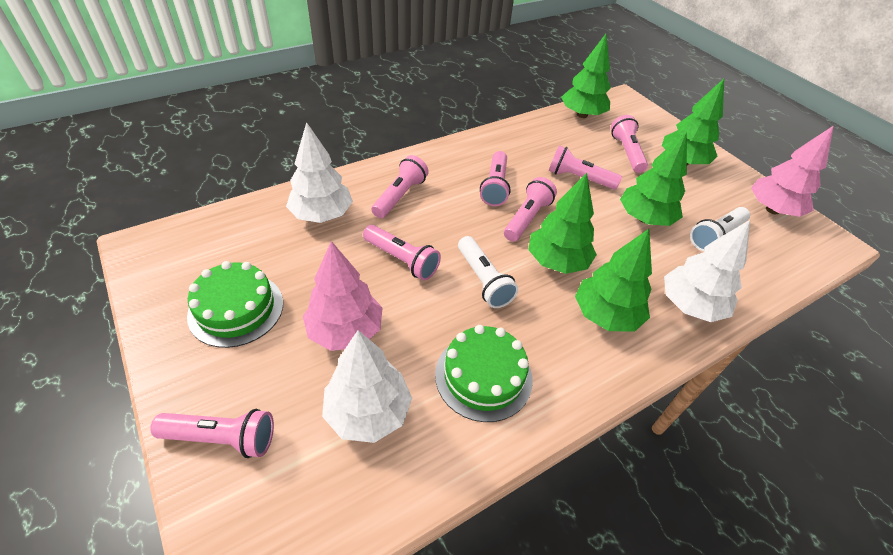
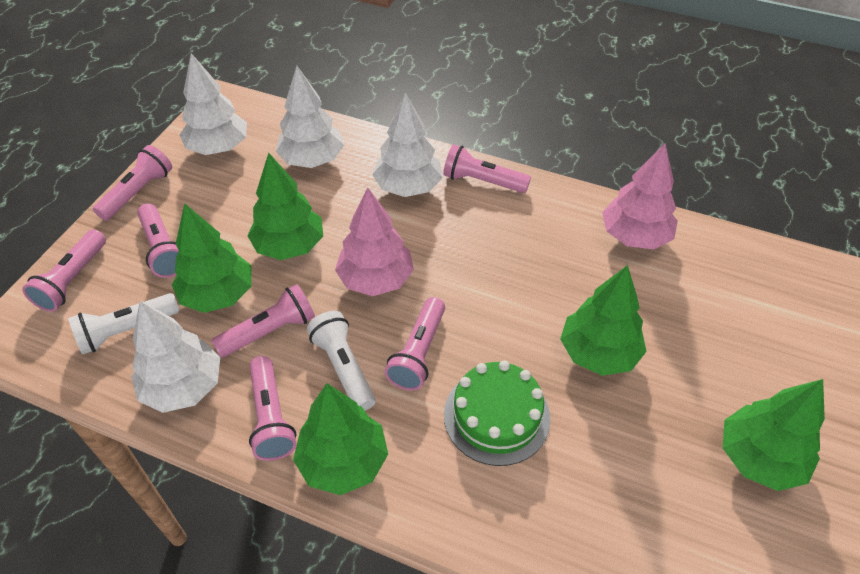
green cake: [187,261,283,348] [435,325,533,422] = 2 -> [444,361,551,466] = 1
white tree: [286,122,353,223] [322,330,412,443] [664,220,750,322] = 3 -> [131,301,220,413] [180,53,247,155] [276,66,344,168] [372,92,443,197] = 4

